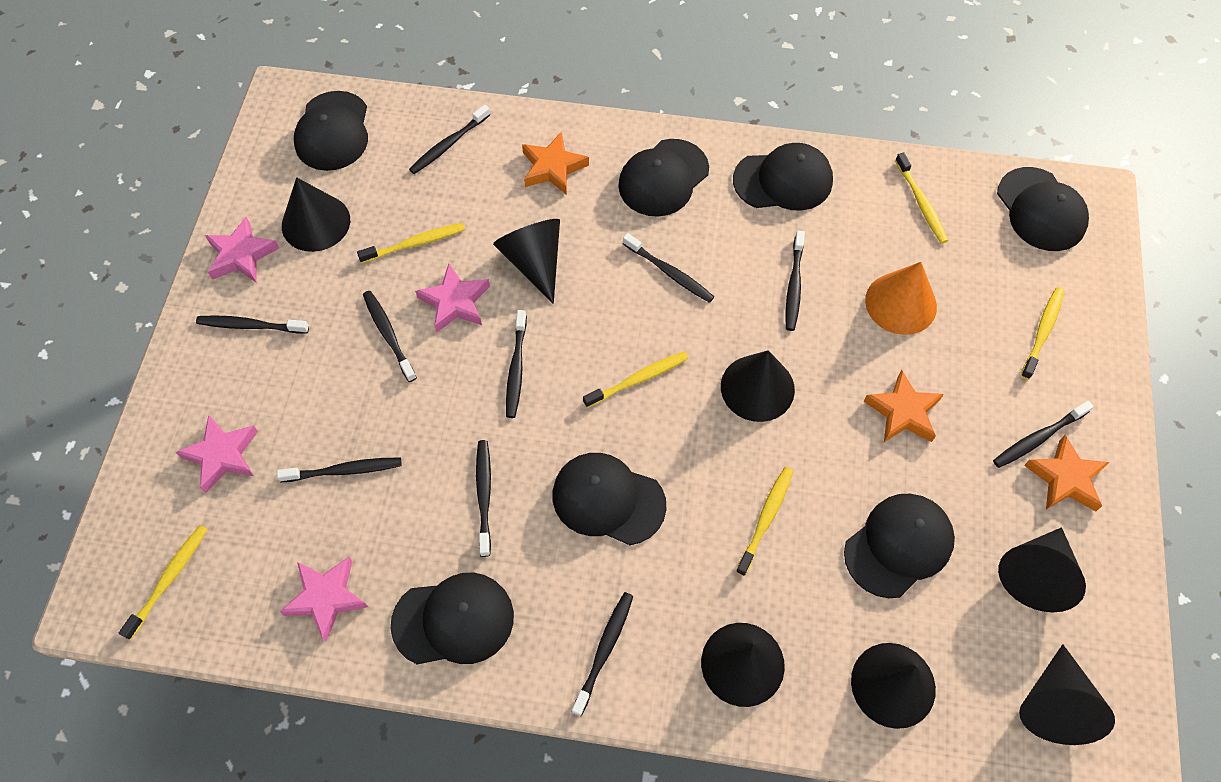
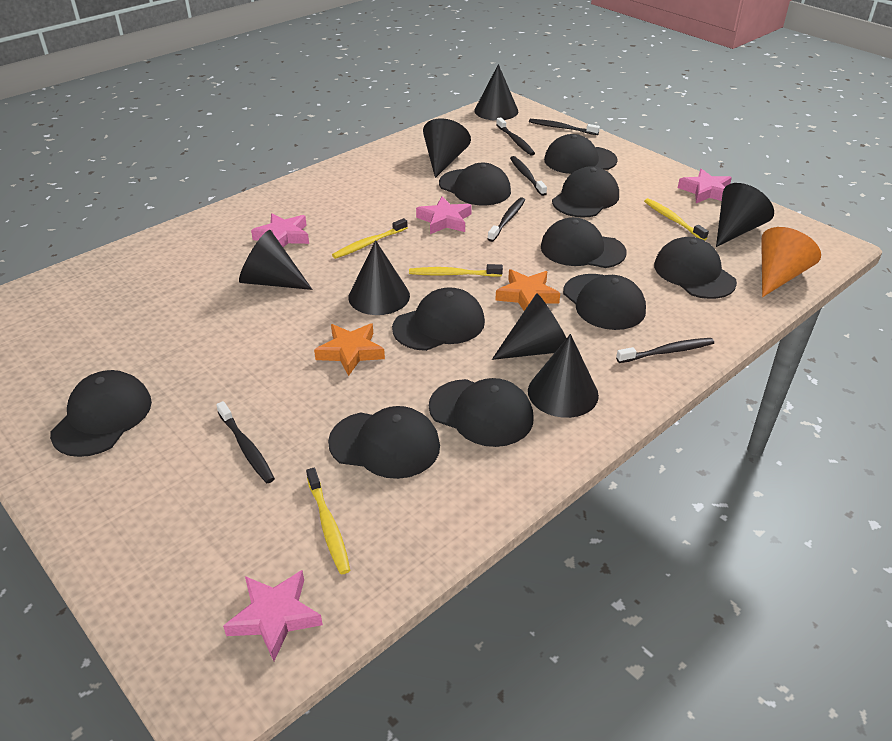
black cap: [294,91,368,171] [391,573,514,664] [552,453,666,545] [618,139,709,217] [733,143,833,211] [844,494,955,598] [997,167,1089,251] = 7 -> [50,370,152,457] [328,406,440,479] [392,287,485,351] [429,378,534,447] [439,163,511,205] [541,217,627,268] [544,134,618,174] [552,166,619,218] [563,274,646,330] [654,237,737,299] = 10
black toothbrush: [196,315,309,334] [277,457,402,482] [363,291,417,382] [409,105,490,174] [476,440,491,557] [506,310,527,418] [572,592,633,716] [623,233,714,303] [785,231,805,331] [993,401,1094,468] = 10 -> [216,401,275,483] [488,197,525,242] [496,117,535,156] [510,156,547,196] [529,119,600,135] [616,338,714,363] = 6
orange star: [522,131,589,195] [864,370,944,442] [1024,435,1110,511] = 3 -> [314,324,385,376] [495,269,560,311] = 2
yellow toothbrush: [119,525,208,640] [357,223,465,263] [583,351,689,408] [736,467,793,576] [895,153,948,244] [1021,287,1064,380] = 6 -> [306,468,350,574] [332,218,408,259] [409,264,503,277] [644,198,709,241] = 4

